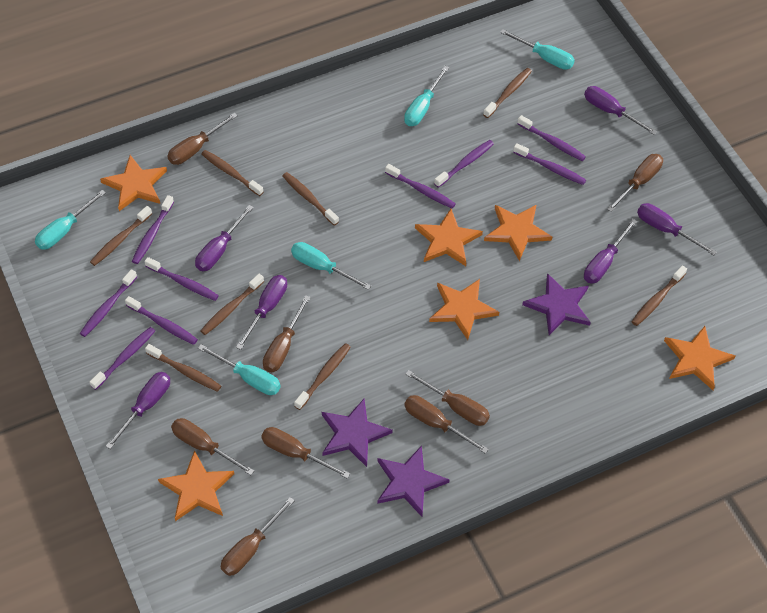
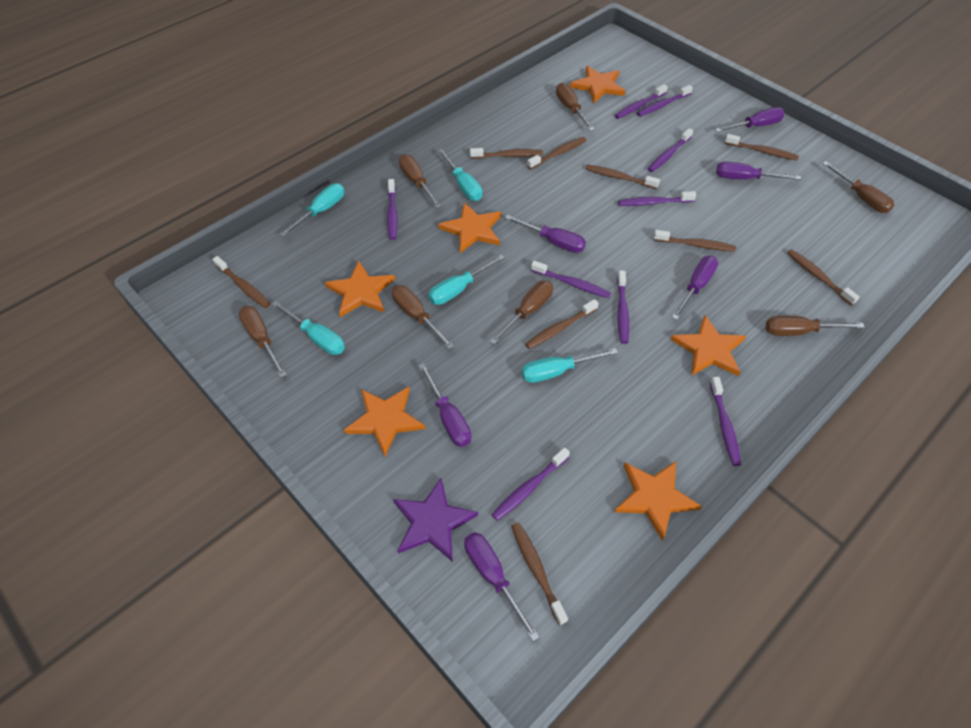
brown screwdriver: [168,113,238,165] [171,418,254,475] [221,497,295,576] [261,427,350,479] [263,295,311,372] [404,395,489,454] [405,370,490,426] [607,154,663,212] = 8 -> [239,306,286,378] [392,285,454,350] [399,154,441,208] [490,281,553,345] [556,83,595,131] [766,316,865,336] [822,161,894,213] = 7
brown toothbrush: [90,206,152,266] [145,344,221,392] [200,274,264,335] [201,150,263,196] [283,172,339,226] [294,343,351,410] [483,68,532,118] [631,265,687,326] = 8 -> [212,256,270,308] [470,148,543,159] [511,522,568,626] [525,299,599,349] [527,137,587,169] [585,165,660,189] [654,230,736,252] [725,134,799,160] [787,249,860,306] = 9
purple star: [322,399,393,467] [377,445,449,517] [522,273,591,335] = 3 -> [393,477,478,562] = 1

